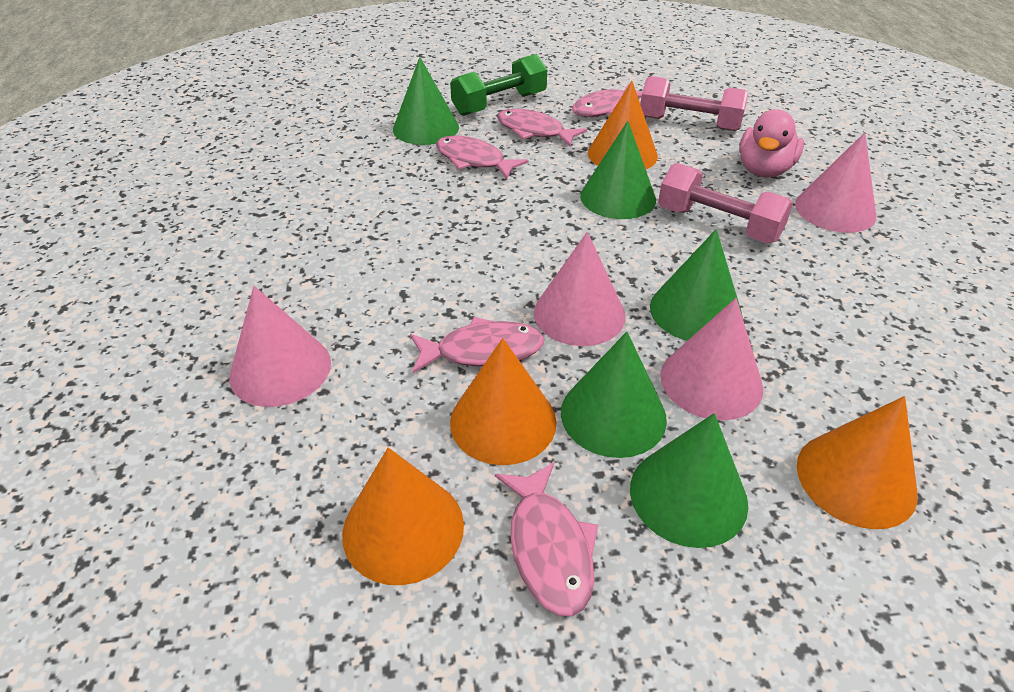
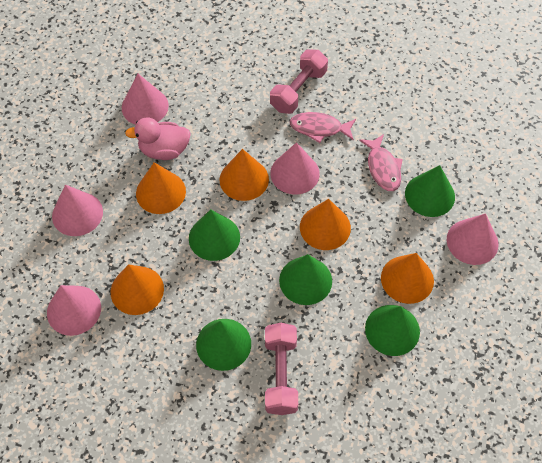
green dumbbell: [450,54,547,116] = 1 -> none = 0
orange cone: [342,447,464,585] [450,338,556,465] [588,81,658,169] [797,396,918,529] = 4 -> [111,264,164,315] [136,162,186,214] [219,149,269,201] [300,199,351,250] [381,253,434,304] = 5
pink cone: [230,286,331,407] [534,232,625,346] [660,298,763,420] [795,132,876,233] = 4 -> [47,285,101,336] [52,185,103,236] [122,74,169,125] [270,142,320,194] [447,214,499,265] = 5
pink fish: [410,317,544,373] [436,136,528,179] [495,462,598,616] [497,109,587,146] [572,84,642,117] = 5 -> [289,112,356,143] [359,134,403,191] = 2

